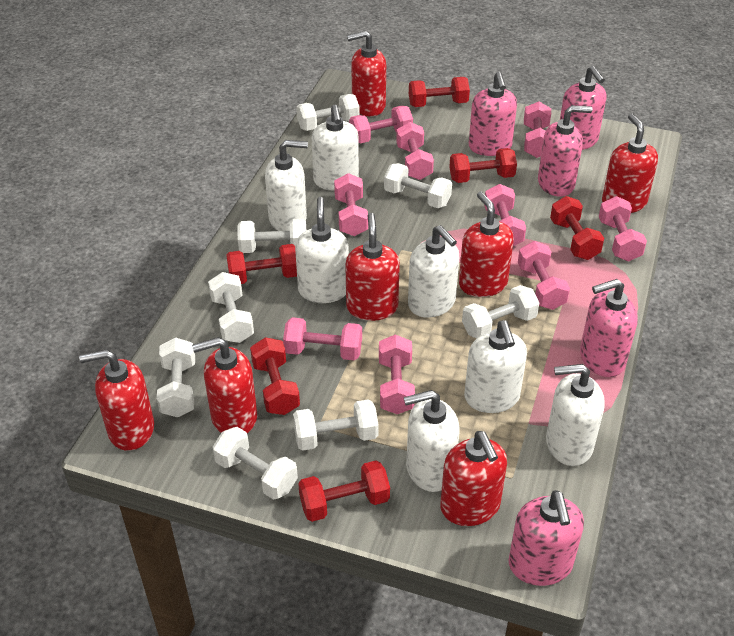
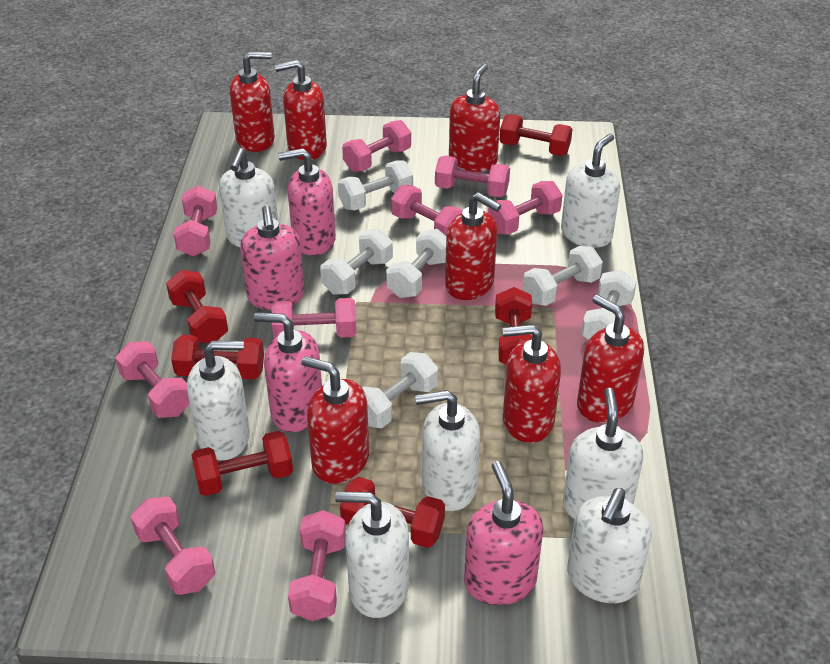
pink soap dispenser: [469,72,517,156] [509,490,584,586] [538,105,592,197] [560,66,607,150] [580,279,638,377] = 5 -> [240,205,304,310] [254,312,322,432] [278,148,336,256] [464,461,543,605] = 4
white dumbbell: [157,337,195,417] [208,272,254,343] [213,427,298,500] [237,219,306,253] [293,399,379,451] [296,94,359,131] [384,163,452,208] [462,285,539,339] = 8 -> [320,229,393,295] [338,161,413,210] [362,352,438,428] [386,229,446,298] [523,246,603,306] [581,270,637,340] = 6

